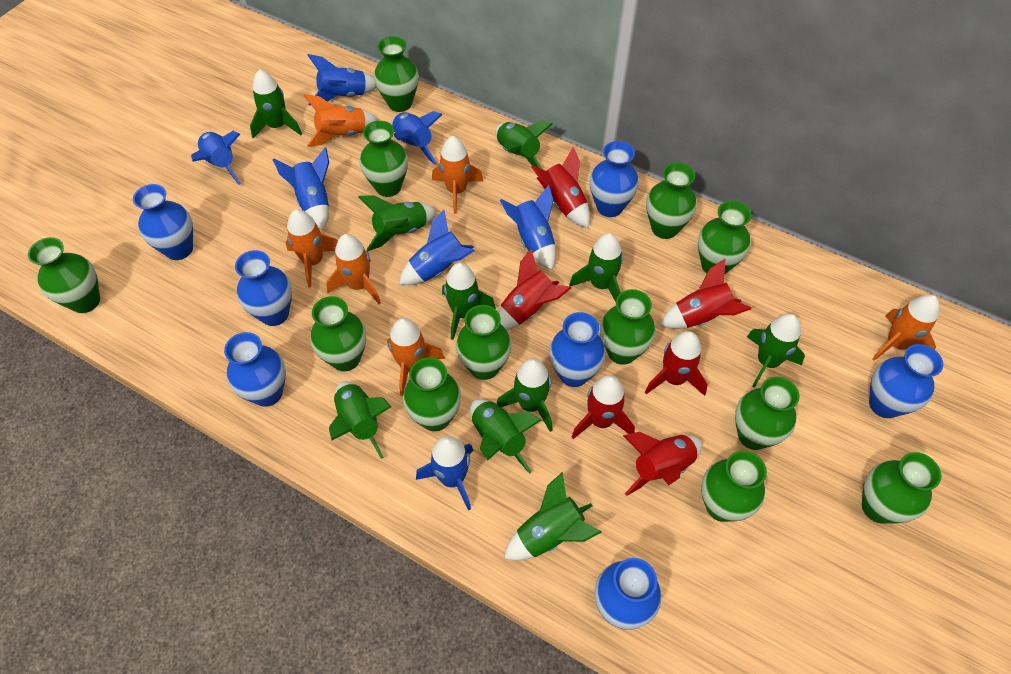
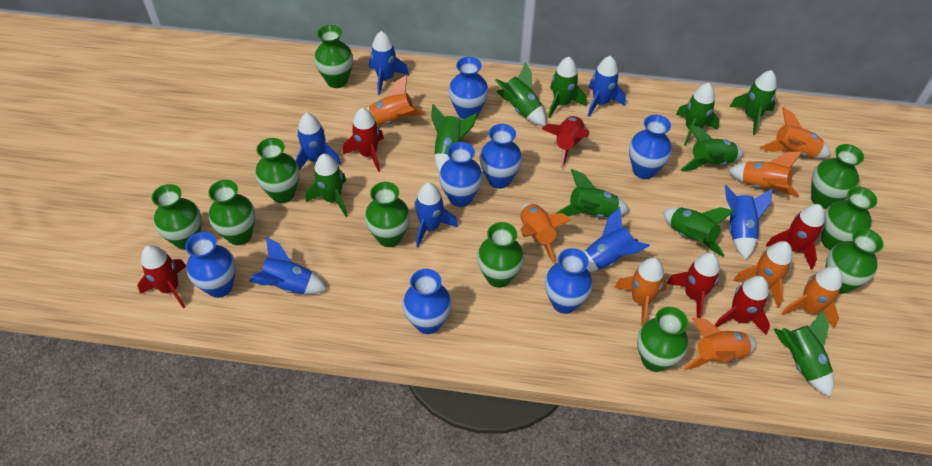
green vase: [28,237,100,313] [310,296,366,371] [360,121,408,197] [374,36,419,112] [403,357,461,431] [456,305,512,380] [600,289,655,365] [646,163,697,239] [698,201,751,275] [701,451,767,522] [735,376,800,450] [862,452,941,524] = 12 -> [152,184,202,250] [208,180,255,245] [255,138,299,203] [314,25,353,88] [365,182,410,247] [477,222,524,288] [637,307,688,372] [811,144,864,209] [821,186,877,250] [826,228,884,294] = 10
orange rocket: [286,209,338,287] [303,94,379,147] [326,234,381,304] [387,318,445,396] [432,136,483,214] [872,295,940,361] = 6 -> [367,75,425,125] [520,203,571,262] [614,257,667,326] [684,318,757,370] [728,152,802,197] [733,241,793,308] [760,107,831,159] [781,266,842,328] = 8

